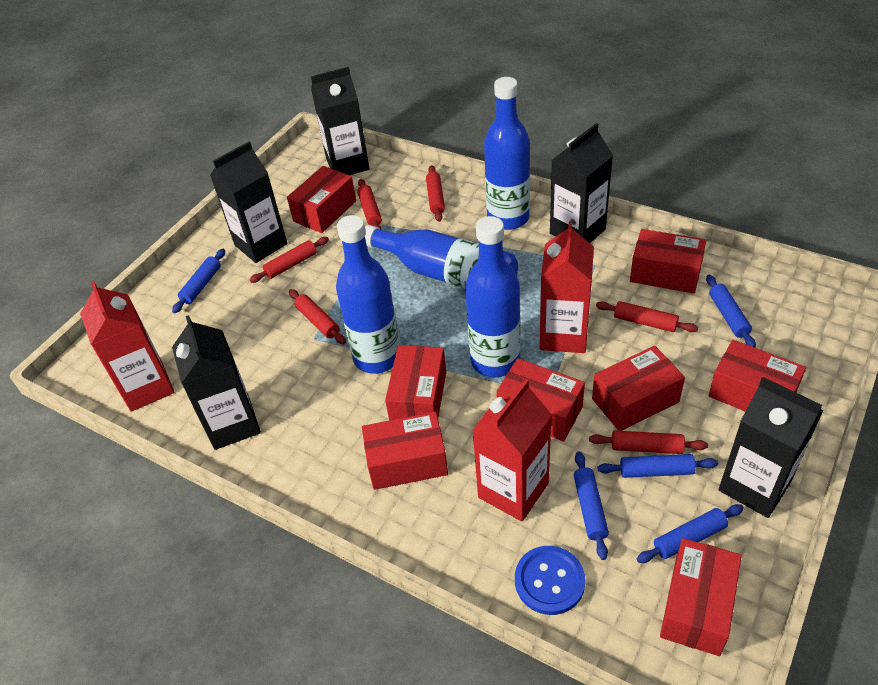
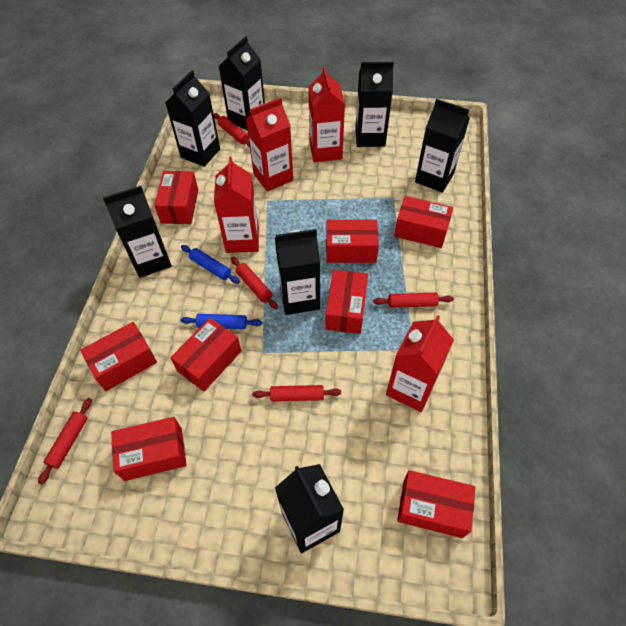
black carton: [172,315,261,450] [210,142,288,263] [311,67,370,175] [550,123,613,243] [719,377,824,518] = 5 -> [103,186,172,278] [165,70,220,167] [219,36,265,130] [275,229,320,315] [275,464,344,553] [355,62,394,147] [415,99,470,193] = 7
blue bottle: [336,215,400,374] [365,225,518,289] [465,216,521,377] [484,77,530,230] = 4 -> none = 0
blue button: [515,546,586,615] = 1 -> none = 0
blue rolling pin: [172,249,225,313] [574,452,609,560] [598,454,718,478] [637,504,744,563] [706,275,756,347] = 5 -> [180,314,262,329] [181,245,240,284] = 2
red carton: [80,281,174,412] [472,379,552,522] [540,221,594,353] = 3 -> [214,157,259,253] [246,98,293,192] [308,67,345,162] [386,315,454,412] = 4
red rolling pin: [250,237,329,283] [289,289,346,344] [357,179,382,229] [426,165,445,222] [589,430,708,454] [596,301,698,332] = 6 -> [38,398,92,485] [214,113,250,147] [231,257,278,309] [252,385,341,402] [373,293,454,308] = 5

